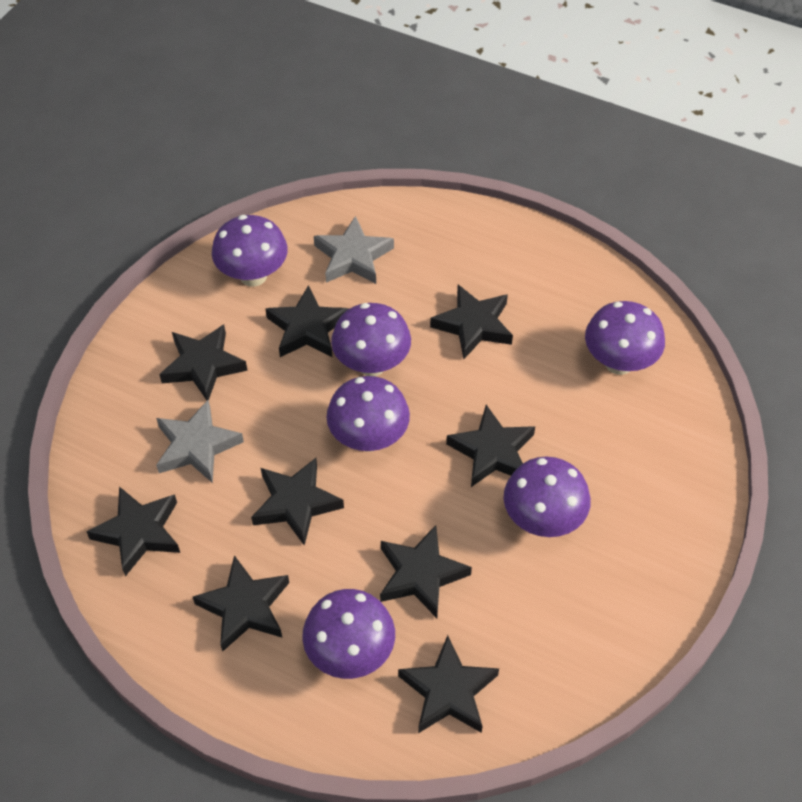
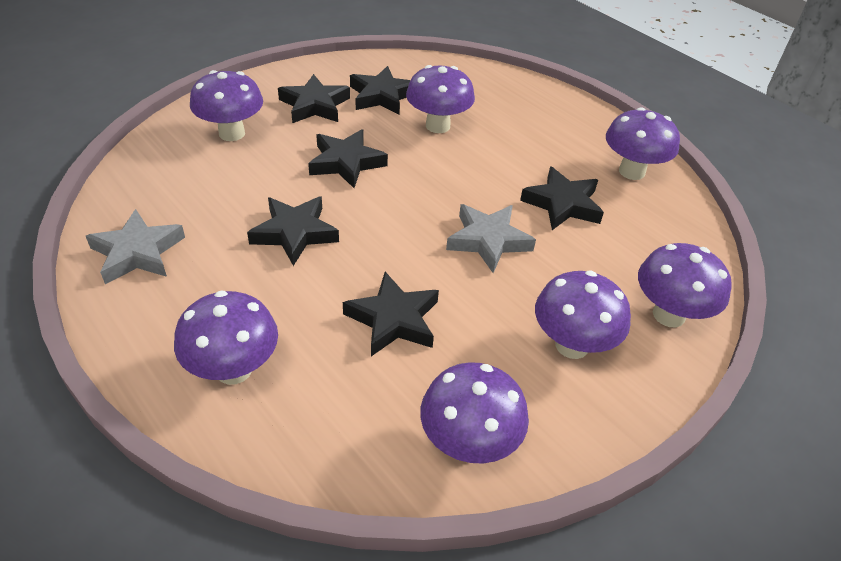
black star: [86,486,180,576] [159,324,247,400] [193,555,289,652] [251,458,344,546] [266,285,349,357] [380,525,472,618] [398,635,499,733] [430,285,513,359] [446,405,535,487] = 9 -> [247,197,339,266] [278,74,350,123] [308,129,388,188] [343,272,439,356] [350,66,410,115] [520,166,604,230] = 6
purple mushroom: [212,215,288,287] [302,589,395,679] [326,376,410,452] [331,303,411,376] [504,457,591,537] [585,301,665,375] = 6 -> [174,291,278,385] [190,70,263,141] [406,65,475,133] [420,362,529,463] [535,271,631,359] [606,107,680,180] [638,243,732,328] = 7

